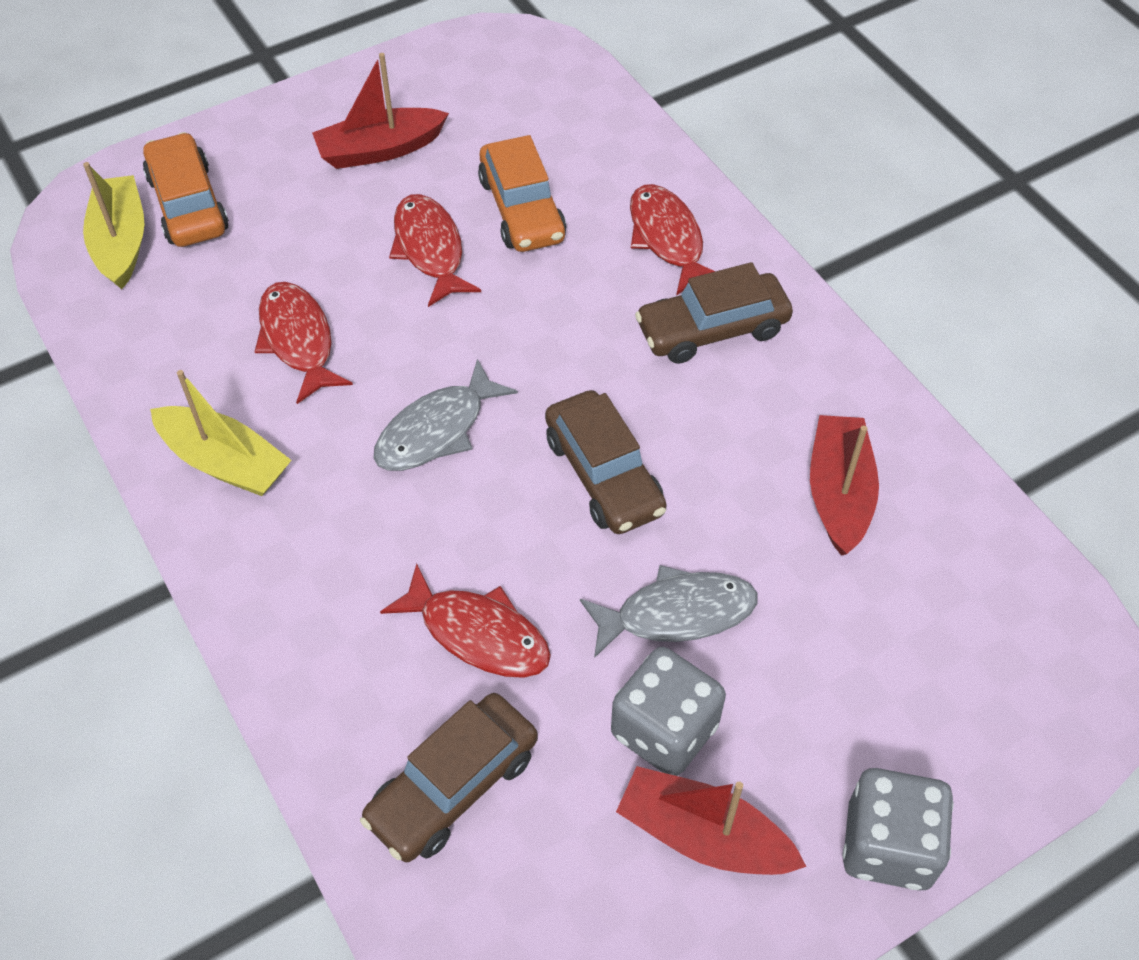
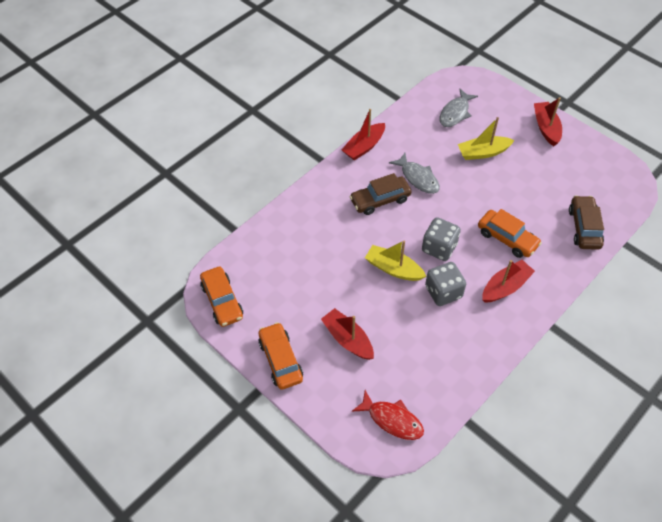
brown car: [360,693,538,862] [545,390,666,534] [635,262,793,364] = 3 -> [349,173,412,215] [569,195,604,250] = 2
orange car: [143,132,229,247] [478,135,566,252] = 2 -> [200,267,243,327] [258,322,303,390] [478,209,542,258] = 3
red boat: [312,53,449,169] [616,766,807,875] [810,415,879,556] = 3 -> [321,308,374,360] [342,109,385,160] [482,260,535,303] [534,97,562,146] = 4
red fish: [254,282,353,404] [380,563,551,678] [389,194,481,307] [630,184,715,296] = 4 -> [352,390,424,440] = 1

